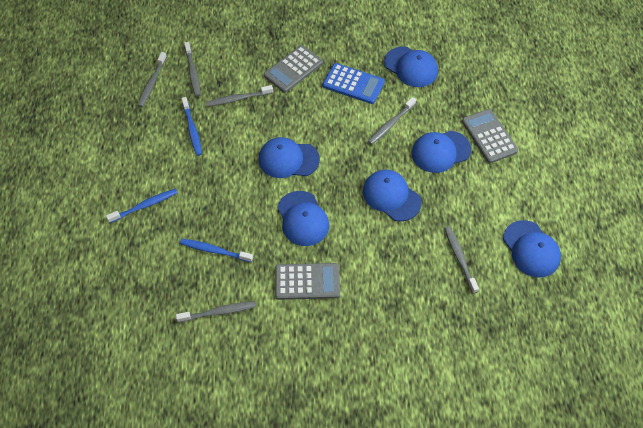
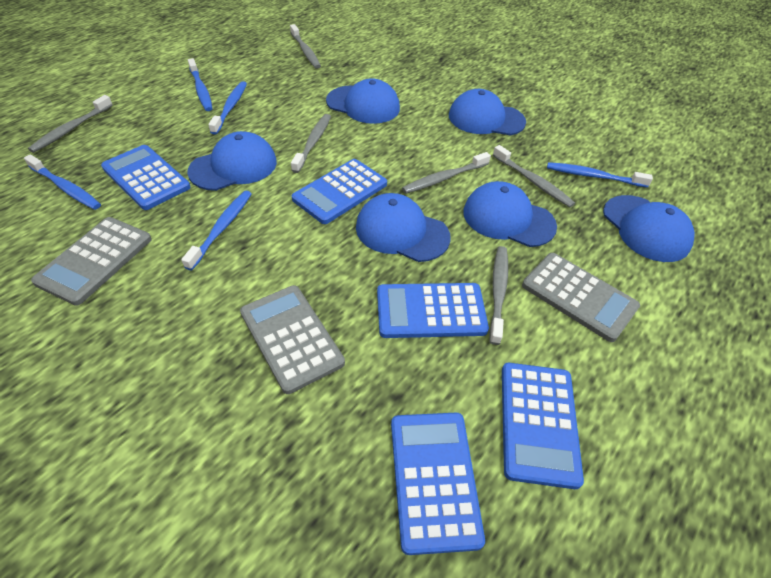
blue calculator: [323,63,385,104] = 1 -> [101,145,191,210] [292,159,387,224] [377,283,489,338] [391,413,485,555] [502,363,584,489] = 5
blue toothbrush: [106,189,177,223] [180,239,253,263] [182,97,202,156] = 3 -> [24,154,101,210] [181,191,252,270] [188,58,213,111] [208,81,247,135] [547,162,653,188] = 5

